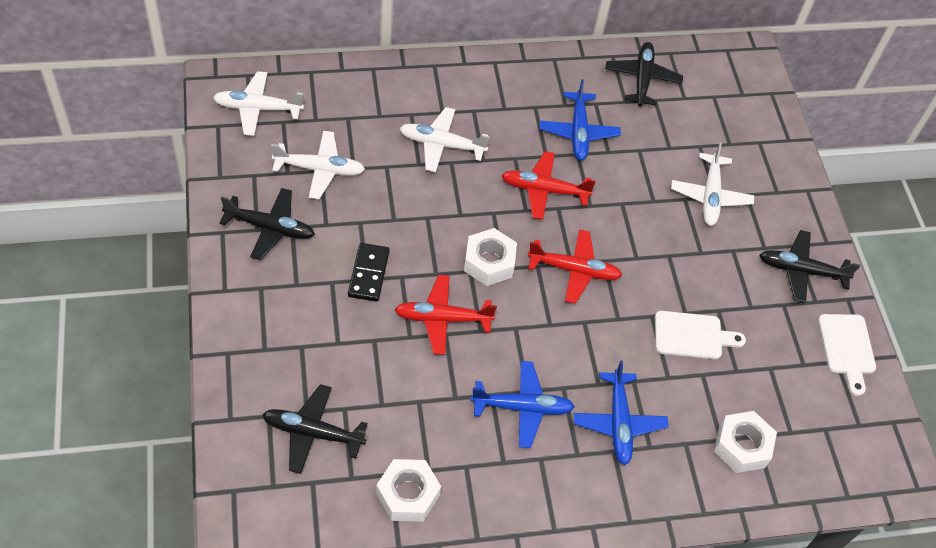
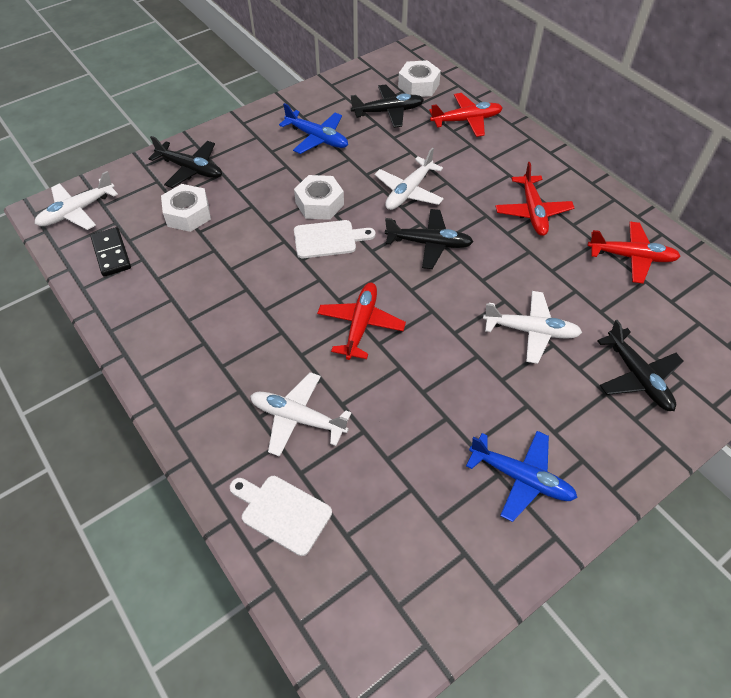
blue plane: [471,361,575,448] [540,79,621,160] [573,360,669,465] = 3 -> [279,103,348,154] [466,431,578,522] = 2
red plane: [395,275,497,355] [501,151,596,220] [527,229,622,304] = 3 -> [317,282,406,360] [429,93,502,137] [495,162,574,236] [588,222,681,284] = 4

